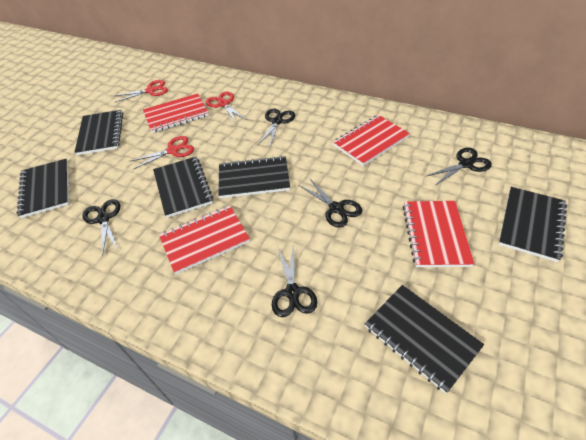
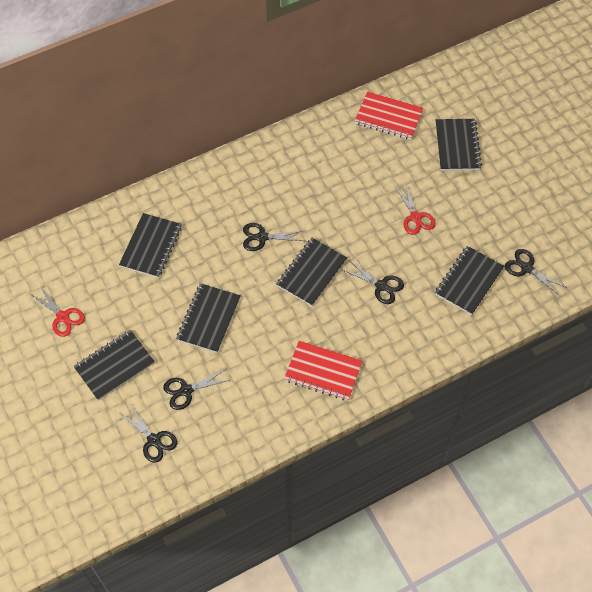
red notebook: [143,93,209,133] [159,206,250,274] [333,115,410,166] [402,201,474,267] = 4 -> [284,341,362,401] [355,92,423,140] = 2
red scissors: [115,80,168,102] [131,136,194,169] [206,92,247,123] = 3 -> [30,286,85,337] [395,184,436,235] = 2

